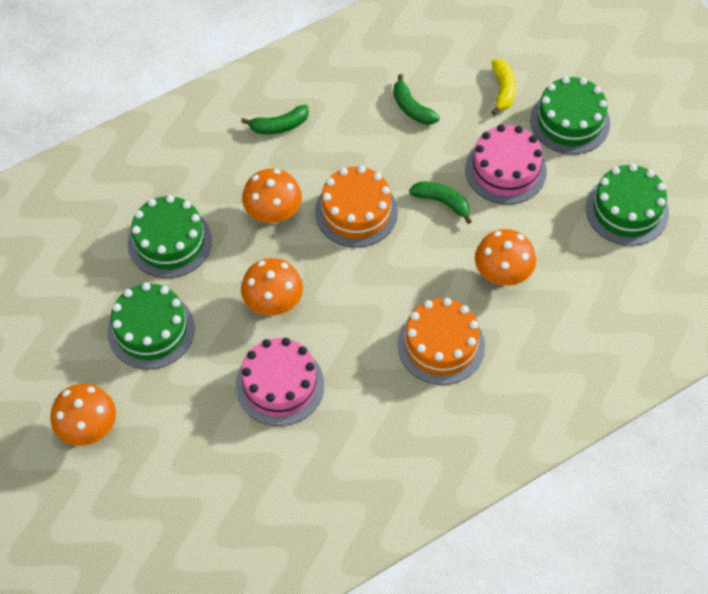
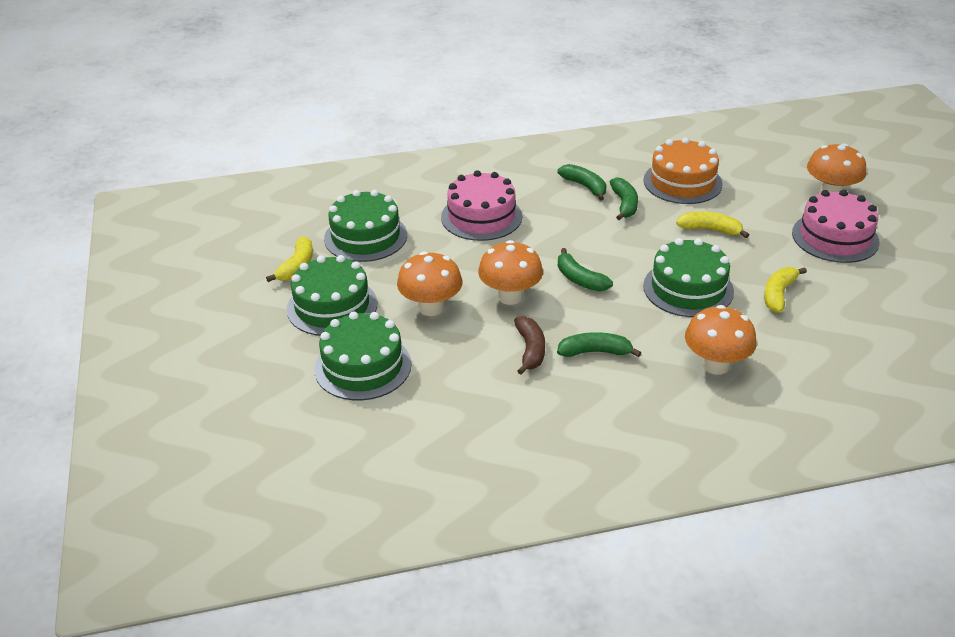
brown banana: none = 0 -> [514,316,545,374] = 1
green banana: [241,105,309,134] [393,74,440,125] [409,182,472,224] = 3 -> [557,332,641,357] [558,164,607,201] [558,248,613,291] [610,177,638,221] = 4
orange cake: [315,166,398,247] [397,298,485,385] = 2 -> [643,138,723,204] = 1
yellow banana: [492,60,516,115] = 1 -> [266,236,313,282] [676,212,749,238] [764,267,807,312] = 3

